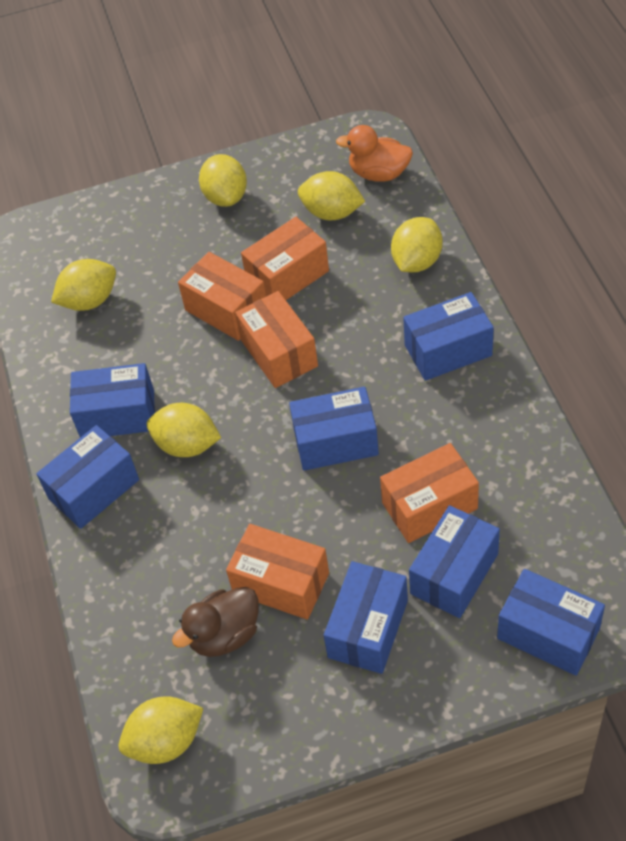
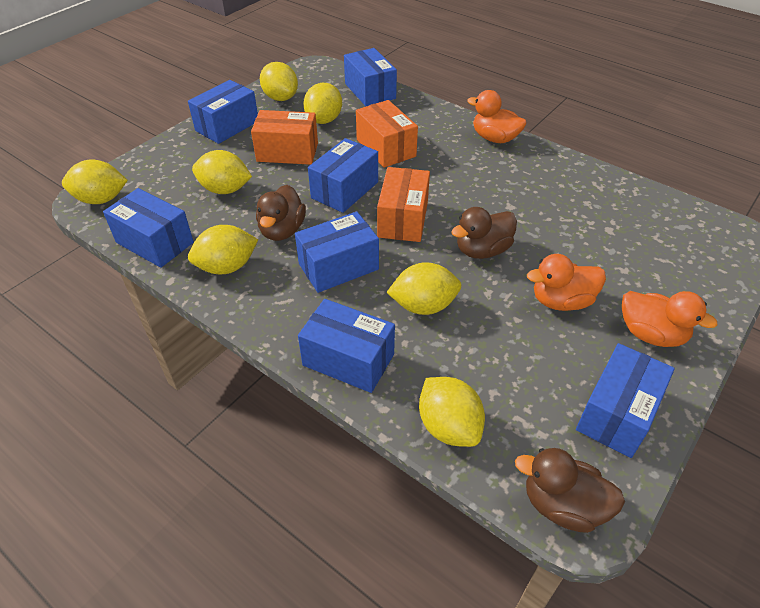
brown duck: [172,587,259,657] = 1 -> [256,185,306,241] [451,207,517,259] [515,448,625,533] = 3
orange box: [178,252,266,341] [226,524,329,620] [235,291,318,388] [241,217,329,300] [380,443,479,543] = 5 -> [251,110,318,165] [356,100,418,168] [377,167,430,242] = 3
orange duck: [336,125,413,182] = 1 -> [467,90,527,143] [527,254,606,311] [622,291,718,347] = 3
yellow lemon: [51,259,116,311] [119,696,204,764] [147,403,221,457] [199,154,247,207] [298,171,365,221] [391,217,443,272] = 6 -> [62,159,128,204] [188,225,258,274] [192,150,252,194] [260,62,298,101] [303,83,342,124] [387,262,461,315] [419,377,485,447] = 7

